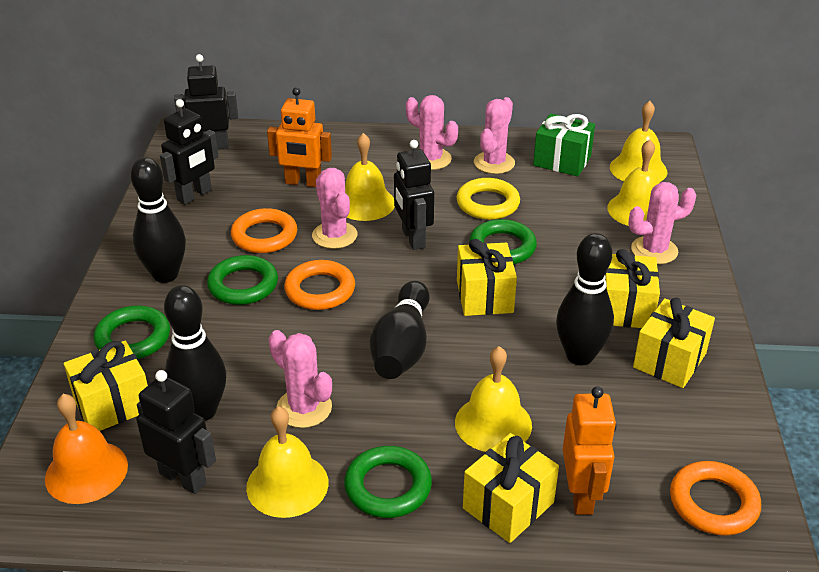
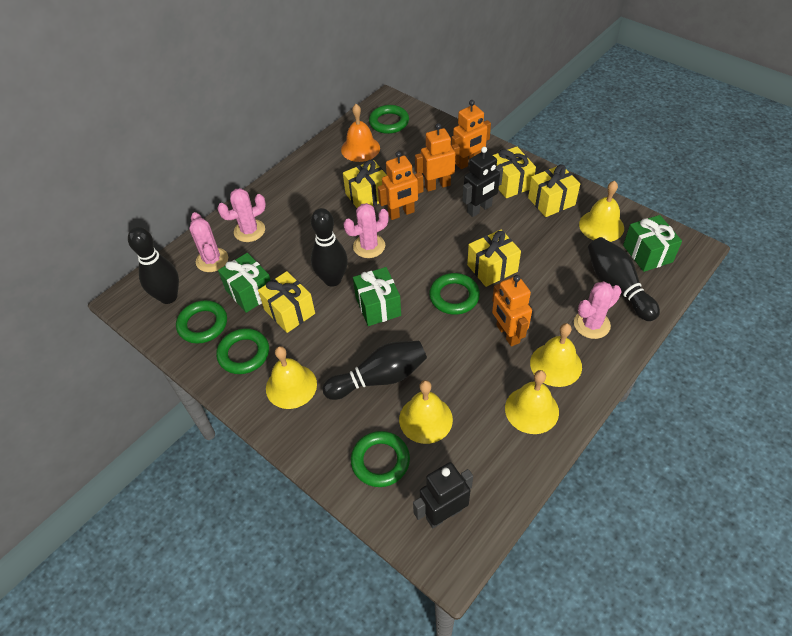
black robot: [136,370,216,494] [160,99,219,205] [174,54,238,149] [394,140,434,250] = 4 -> [413,462,473,528] [462,147,503,217] = 2
green gift: [533,113,595,176] = 1 -> [218,253,271,313] [353,267,401,326] [623,215,682,272] = 3
green ring: [94,305,170,359] [207,255,278,305] [344,446,432,518] [469,219,537,264] = 4 -> [176,300,227,344] [216,328,269,374] [351,431,410,487] [369,105,409,134] [429,273,480,315] = 5
orange ring: [231,208,297,253] [284,260,355,310] [670,461,761,536] = 3 -> none = 0
orange robot: [267,87,332,187] [563,386,616,515] = 2 -> [378,151,423,220] [415,123,460,192] [451,100,491,169] [492,275,532,346] = 4
pink cactus: [268,330,332,428] [312,168,358,249] [406,95,458,170] [474,97,515,174] [628,182,696,264] = 5 -> [189,212,228,272] [217,188,266,242] [343,203,389,258] [574,281,622,339] = 4
yellow ring: [456,178,520,220] = 1 -> none = 0

